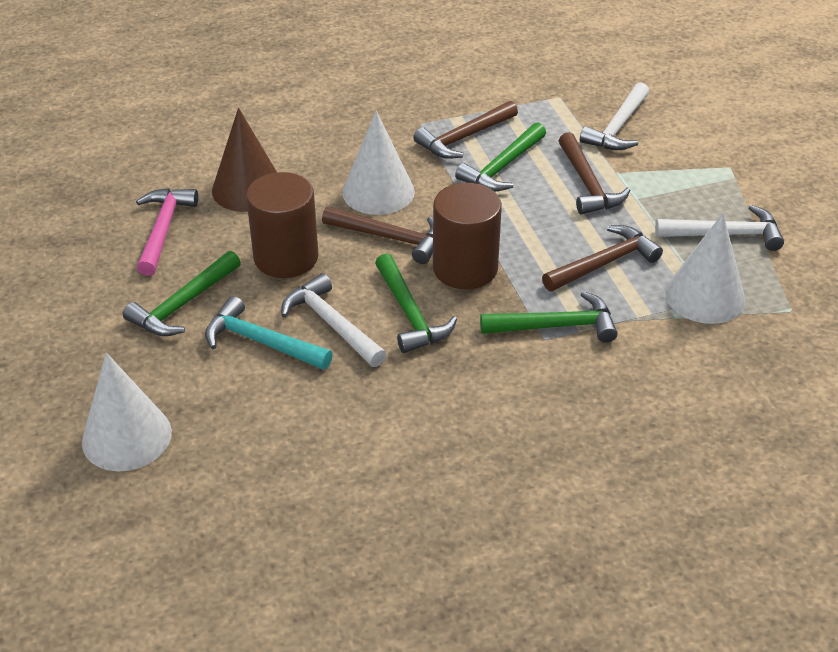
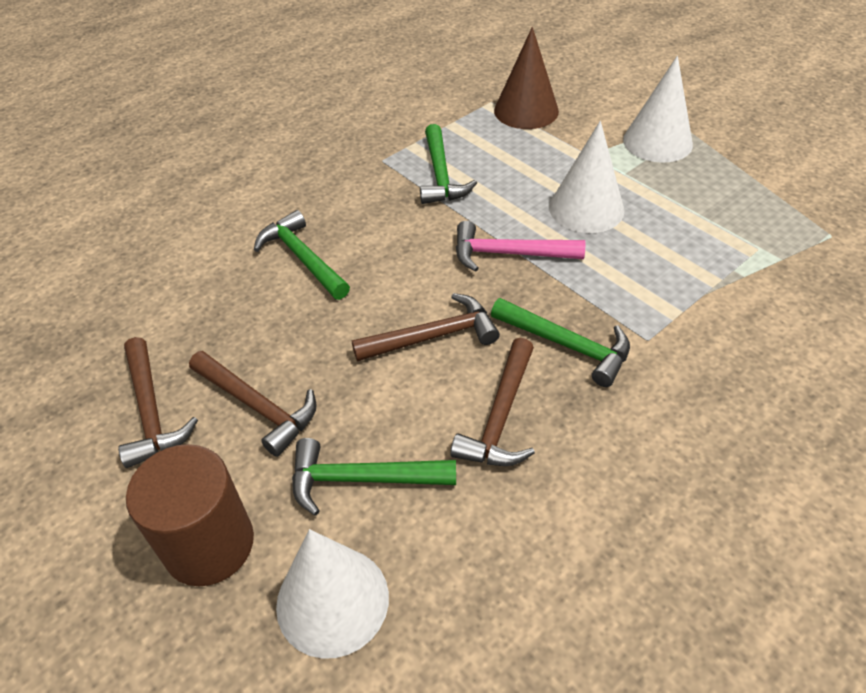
brown cylinder: [246,172,318,278] [433,183,502,289] = 2 -> [126,444,254,586] = 1
turquoise hammer: [205,296,333,370] = 1 -> none = 0
white hammer: [281,273,387,367] [580,82,649,150] [655,205,784,251] = 3 -> none = 0

